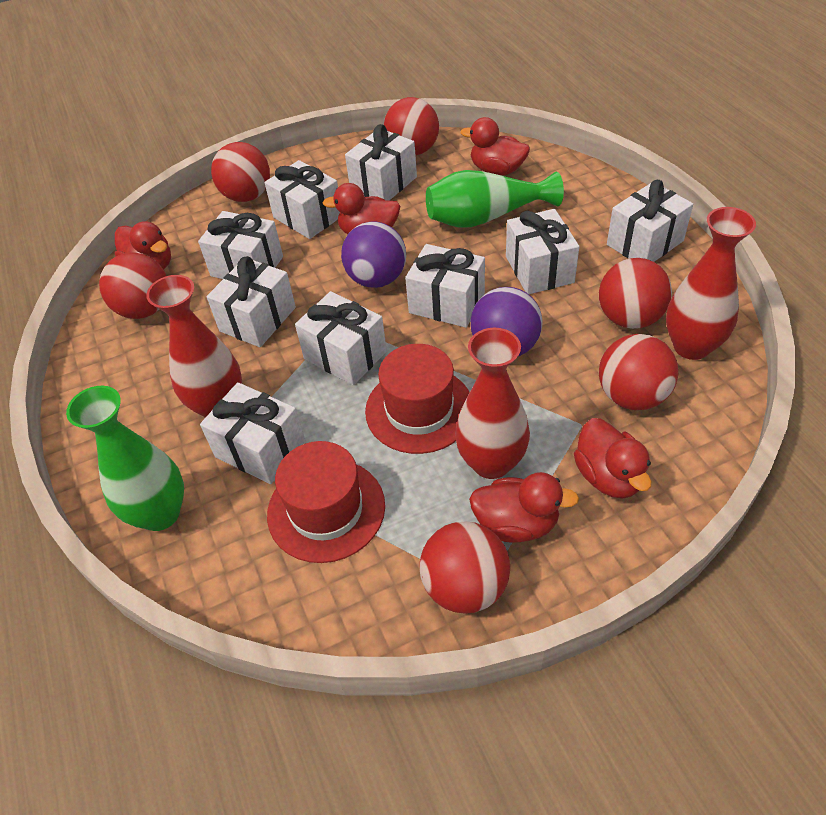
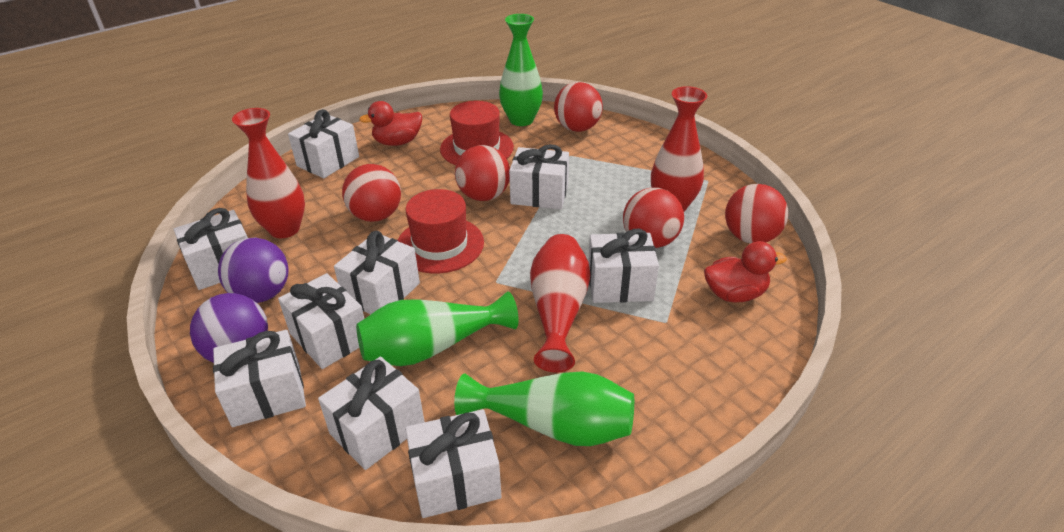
green vase: [66,386,184,531] [426,170,564,228] = 2 -> [356,291,518,366] [454,371,634,446] [499,14,543,126] = 3
red ball: [99,252,166,319] [211,142,270,202] [384,97,439,156] [420,521,510,614] [599,258,672,329] [599,334,678,410] = 6 -> [342,164,401,222] [455,145,510,201] [554,82,603,132] [623,188,684,248] [725,184,788,243] = 5
red duck: [115,221,171,270] [322,183,401,234] [461,117,530,175] [469,472,579,543] [574,418,652,499] = 5 -> [359,101,422,146] [704,241,787,302] = 2

